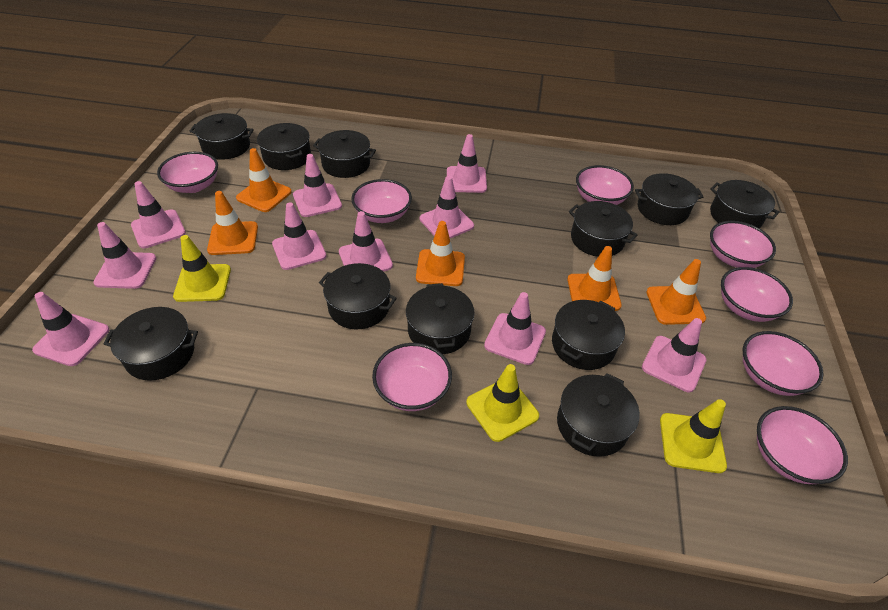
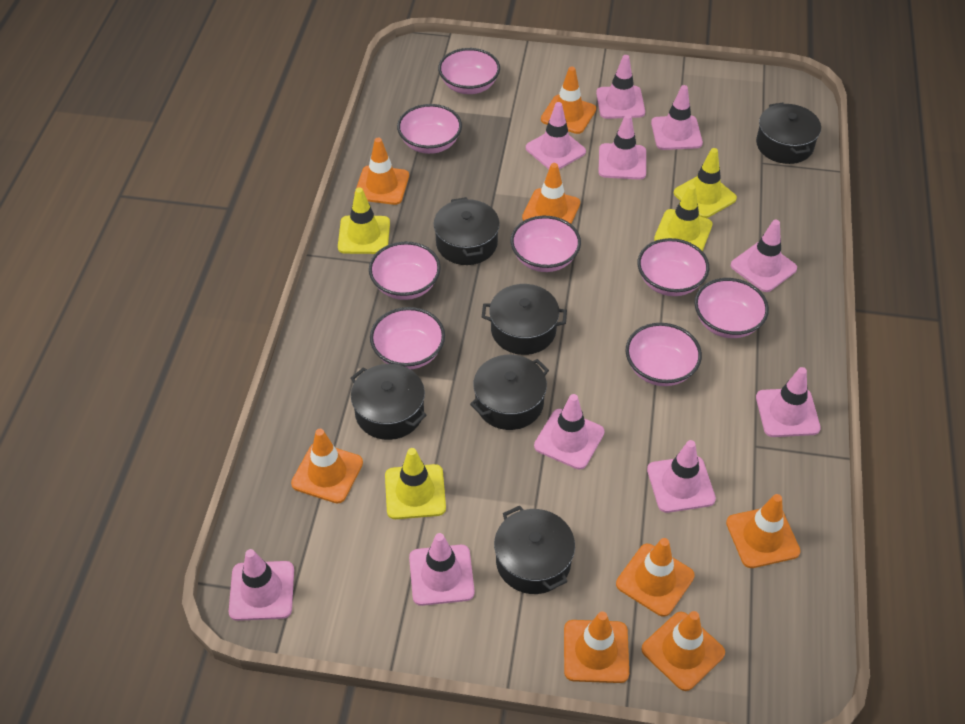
black pot: [103,307,198,381] [190,113,254,160] [257,123,311,170] [313,130,376,178] [319,263,397,329] [406,283,475,354] [552,300,625,370] [557,373,640,457] [569,201,638,257] [635,173,704,225] [710,180,780,228] = 11 -> [350,364,427,440] [434,197,500,265] [470,355,549,430] [482,284,567,355] [494,506,575,594] [756,103,821,164] = 6
orange traffic cone: [207,191,258,255] [236,148,292,212] [416,221,465,286] [567,246,622,311] [646,259,706,325] = 5 -> [291,429,363,504] [356,138,409,205] [522,163,580,224] [541,66,596,134] [564,611,629,683] [616,538,695,617] [641,611,725,691] [726,494,800,568] = 8
yellow traffic cone: [173,235,231,302] [466,364,539,442] [660,399,727,473] = 3 -> [338,187,390,254] [385,448,446,519] [654,184,712,251] [674,148,737,218] = 4

